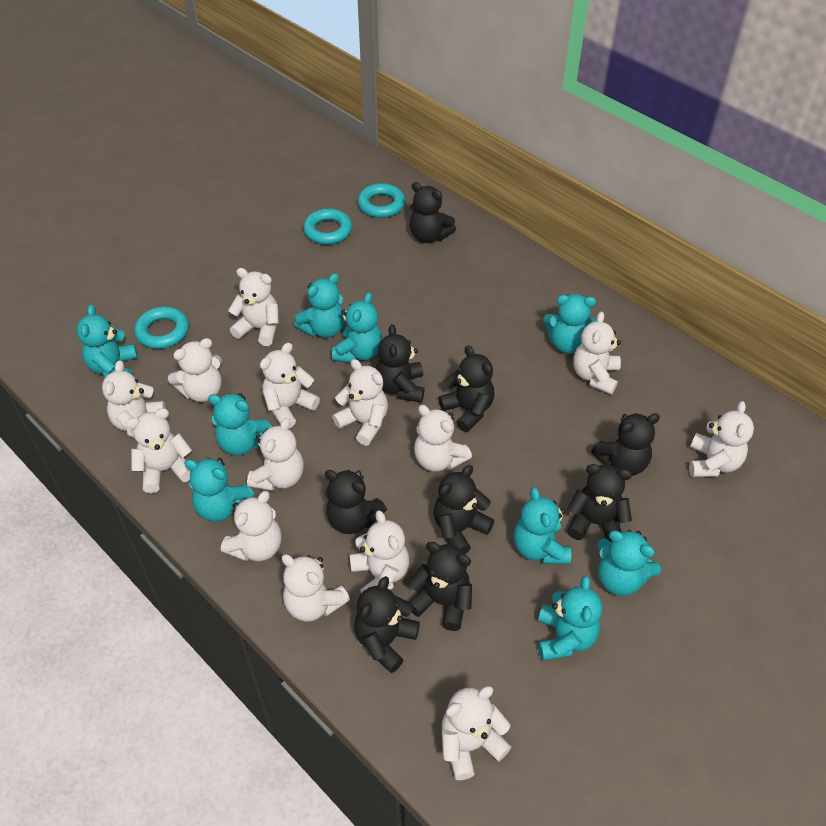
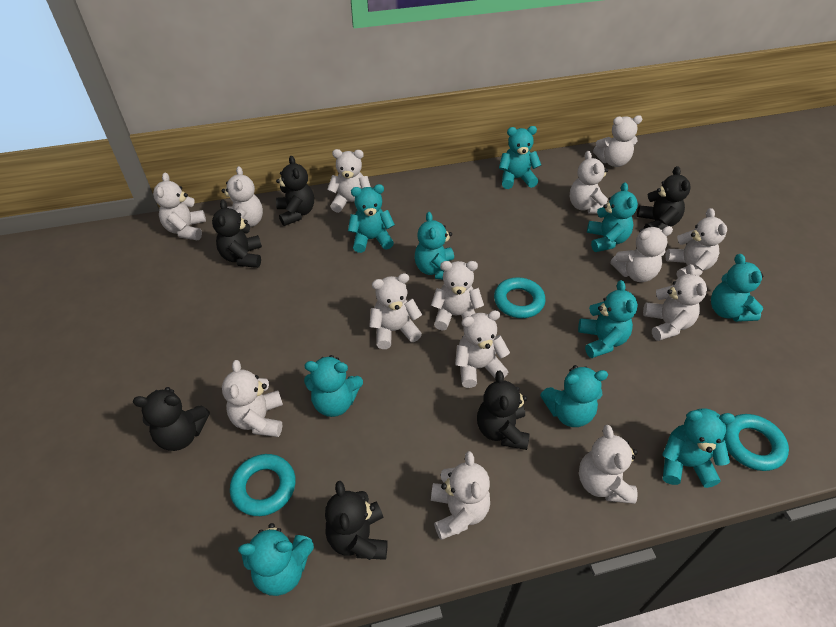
black teddy bear: [325,469,387,534] [354,576,420,673] [376,324,425,403] [408,542,472,631] [410,182,456,243] [434,465,494,554] [438,345,494,432] [567,464,632,542] [591,413,660,476] = 9 -> [133,387,210,451] [212,200,262,268] [276,156,314,226] [325,481,388,560] [477,371,529,450] [637,166,691,230] = 6
turquoise teddy bear: [76,305,138,378] [184,458,254,522] [208,393,272,456] [294,273,345,338] [332,292,382,363] [513,487,571,564] [538,576,602,661] [543,294,596,354] [597,530,661,596] = 9 -> [238,523,314,596] [304,355,363,417] [348,184,395,253] [415,212,454,280] [499,126,541,189] [540,365,608,427] [578,280,638,358] [587,182,638,252] [662,408,735,488] [711,254,763,322] = 10

